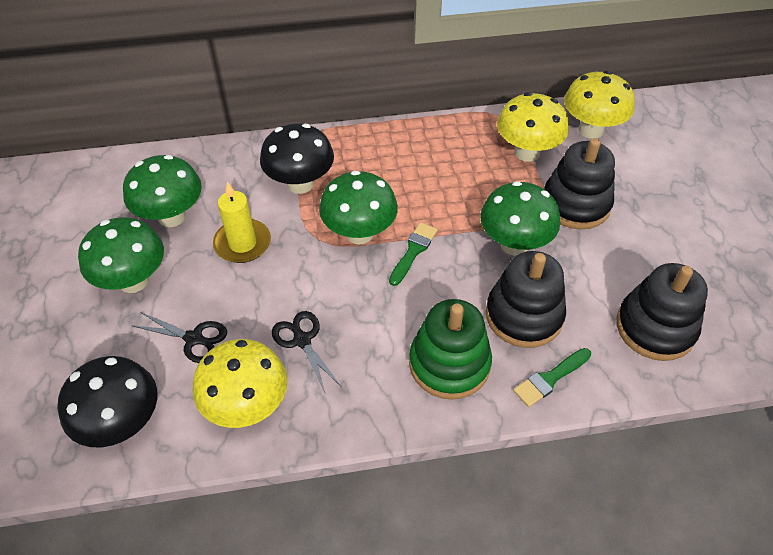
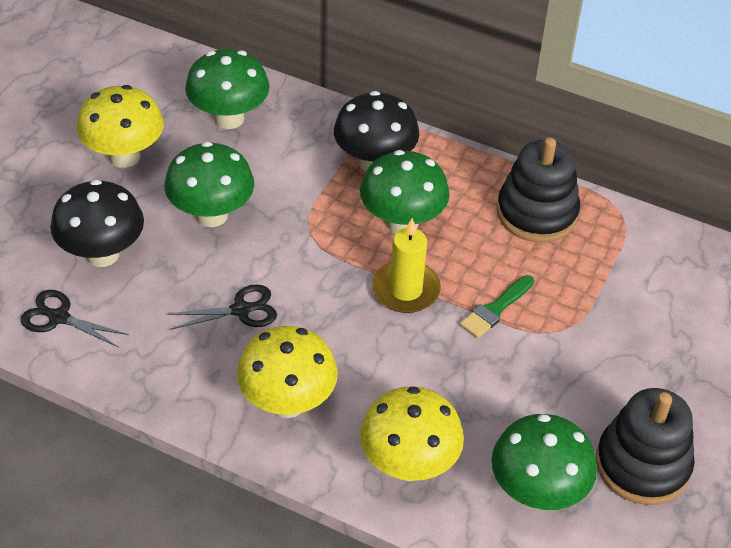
black stacking toy: [486,251,566,348] [544,138,615,229] [616,263,708,361] = 3 -> [497,137,580,242] [596,388,695,505] = 2
green brush: [389,222,438,286] [513,348,591,407] = 2 -> [460,275,534,338] = 1
green stacking toy: [409,299,492,400] = 1 -> none = 0

